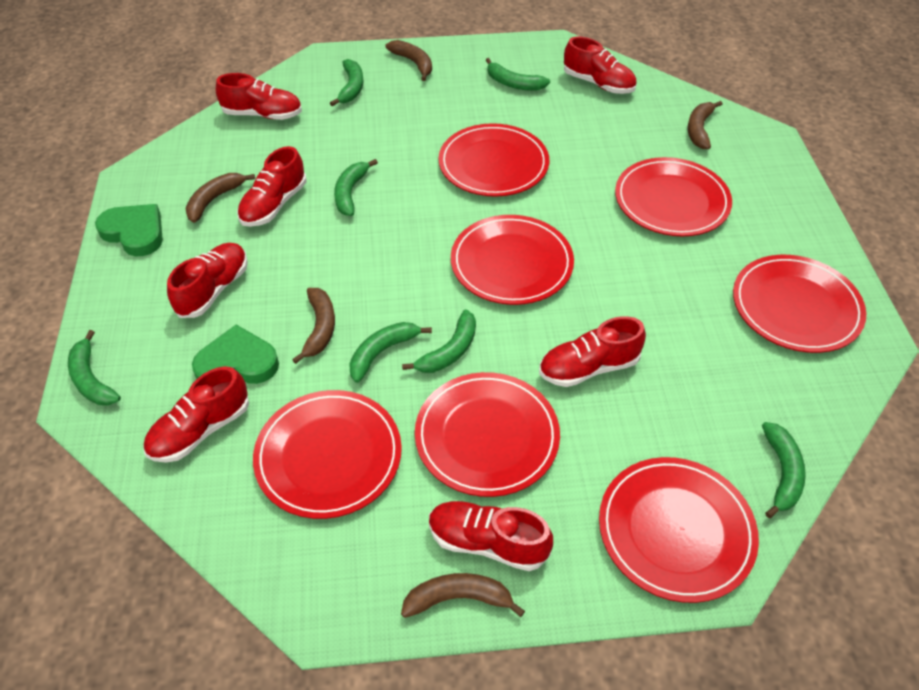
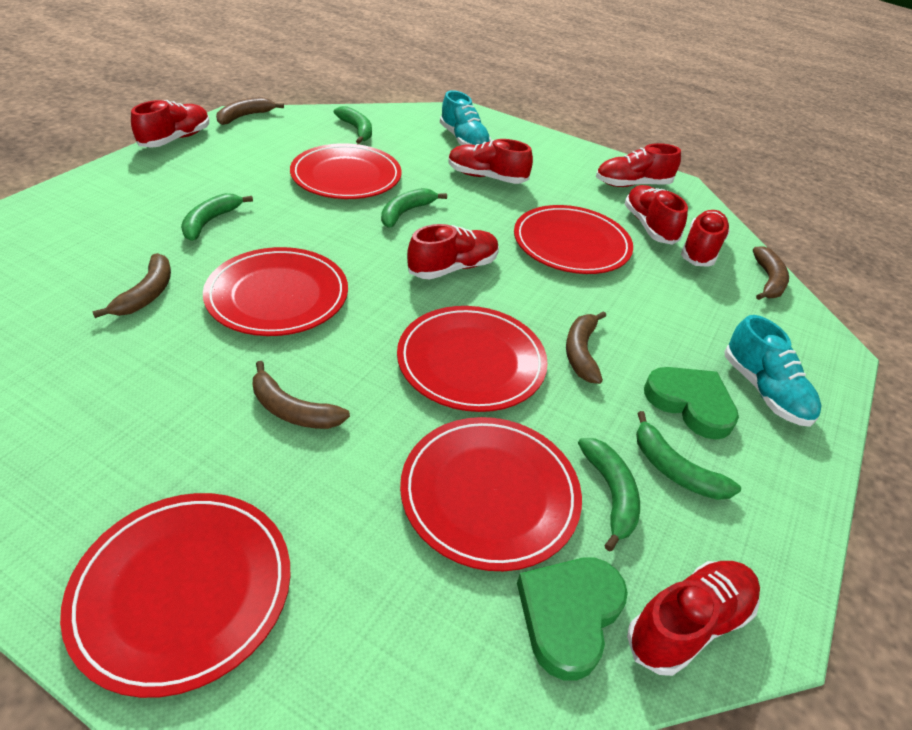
green banana: [68,330,121,405] [330,59,363,106] [334,159,378,216] [349,322,432,383] [402,310,476,373] [486,58,550,91] [762,422,806,518] = 7 -> [181,193,253,241] [334,106,372,144] [381,188,447,228] [578,438,640,552] [636,411,741,500] = 5
red plate: [253,390,402,519] [415,372,560,497] [439,123,549,197] [451,215,574,305] [599,457,759,603] [615,157,732,236] [733,255,866,353] = 7 -> [60,493,291,698] [203,247,348,336] [290,143,402,199] [397,306,548,412] [400,417,582,571] [514,205,633,274] = 6
turquoise shoe: none = 0 -> [440,90,491,145] [724,315,822,427] = 2

